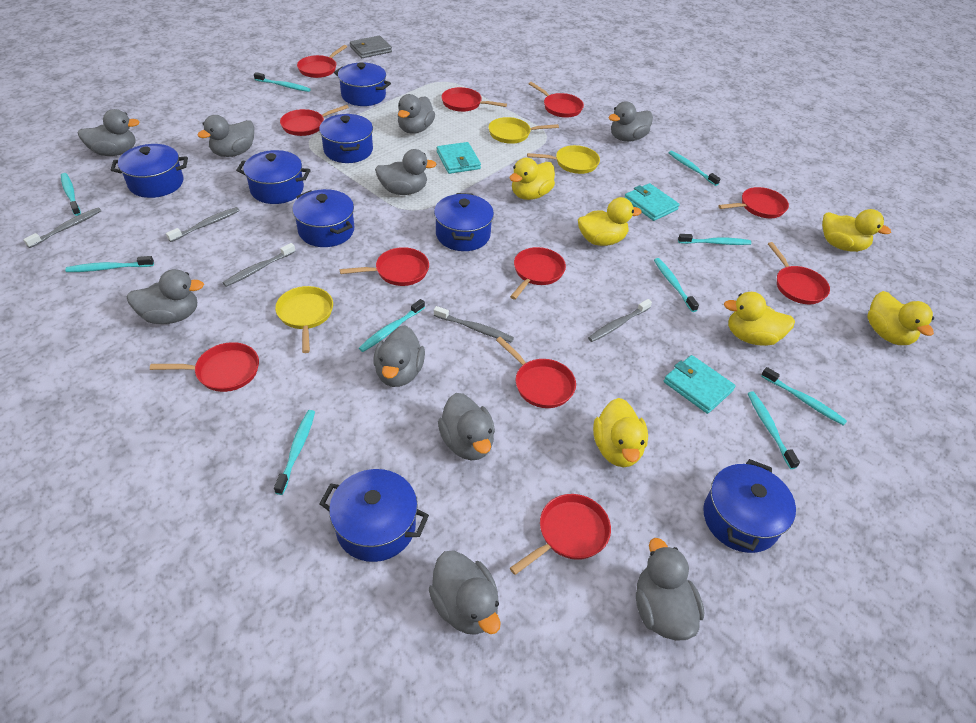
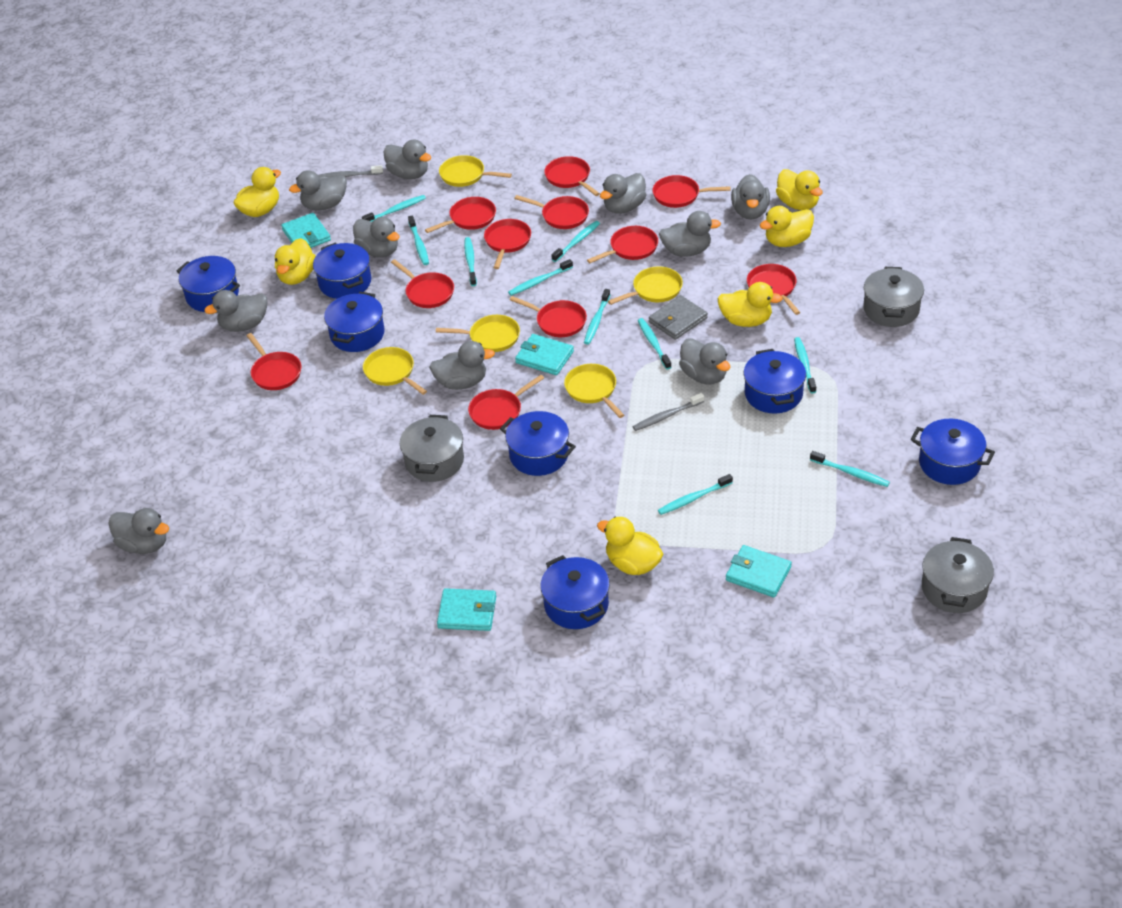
blue pot: [111,144,188,198] [236,150,310,204] [292,189,354,247] [319,114,373,163] [319,469,429,562] [334,62,391,106] [434,193,494,251] [703,459,796,553] = 8 -> [176,256,240,312] [313,242,371,299] [324,292,385,352] [500,411,576,476] [540,555,610,629] [743,349,806,413] [911,419,995,485] = 7
grey pot: none = 0 -> [400,415,464,482] [863,267,924,327] [922,537,994,613] = 3
grey toothbrush: [23,207,102,248] [166,207,240,242] [223,243,295,287] [434,306,514,342] [588,299,652,342] = 5 -> [318,165,383,178] [633,393,704,431] = 2
turquoise wallet: [437,142,481,174] [625,183,680,221] [664,355,736,414] = 3 -> [281,213,331,248] [437,588,496,631] [515,334,574,375] [726,545,792,597] = 4
yellow pan: [275,286,333,353] [489,117,559,144] [527,145,600,174] = 3 -> [363,347,427,395] [436,315,520,352] [439,155,512,187] [564,364,624,418] [608,266,683,305] = 5

